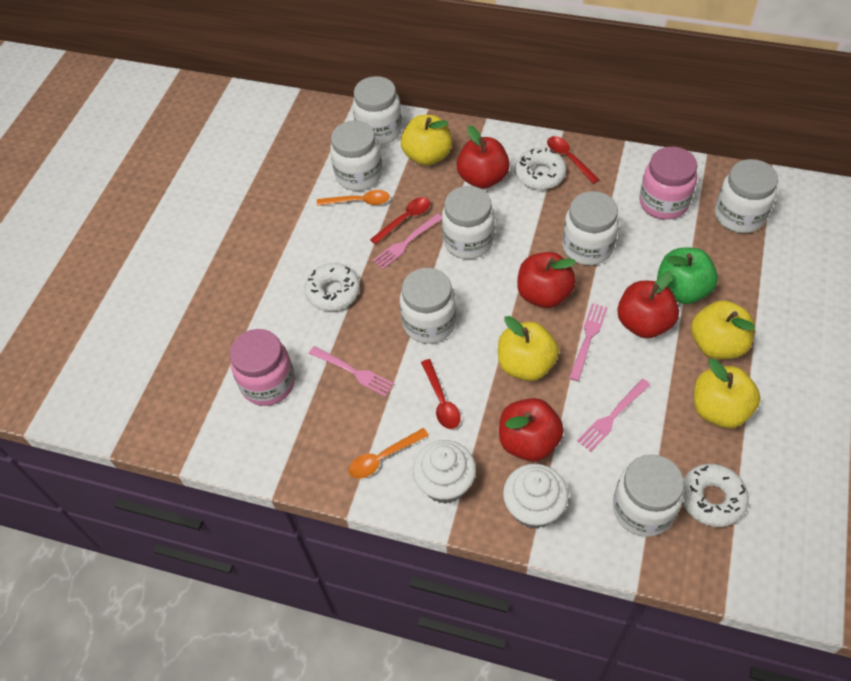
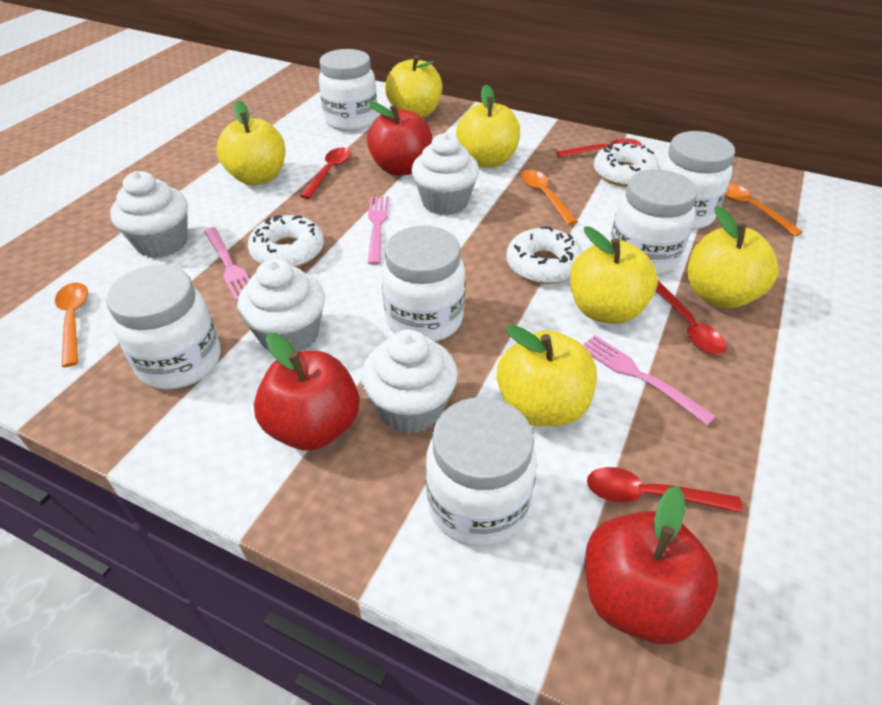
green apple: [657,247,718,304] = 1 -> none = 0
orange spoon: [317,190,390,206] [349,428,429,479] = 2 -> [55,283,88,367] [521,170,578,225] [725,183,803,237] = 3
pink fork: [309,346,394,397] [373,213,442,269] [569,303,608,381] [577,379,650,452] = 4 -> [204,228,249,301] [368,196,389,265] [584,335,716,425] = 3
pink jar: [230,329,295,406] [639,147,697,220] = 2 -> none = 0
red apple: [457,125,510,189] [499,398,564,461] [517,252,576,308] [617,271,679,338] = 4 -> [254,333,360,451] [367,101,433,175] [585,486,718,644] = 3
red spoon: [370,197,430,245] [421,359,461,429] [547,136,599,184] = 3 -> [300,147,351,199] [556,138,642,158] [587,467,743,513] [656,281,726,355] = 4
white cupcake: [413,440,476,504] [503,464,569,529] = 2 -> [110,171,188,258] [237,259,325,352] [361,330,458,434] [411,133,479,215] = 4
white jar: [330,120,382,191] [353,76,402,145] [400,268,456,344] [442,186,495,259] [562,191,619,265] [613,454,684,537] [715,159,778,233] = 7 -> [106,265,221,390] [319,49,378,131] [381,226,465,342] [426,397,537,547] [610,169,697,275] [659,131,735,230] = 6
yellow apple: [401,115,452,166] [498,316,559,381] [691,300,755,359] [694,359,761,428] = 4 -> [217,100,285,185] [385,55,442,118] [456,85,520,168] [497,325,597,426] [570,227,658,324] [688,206,779,309] = 6

